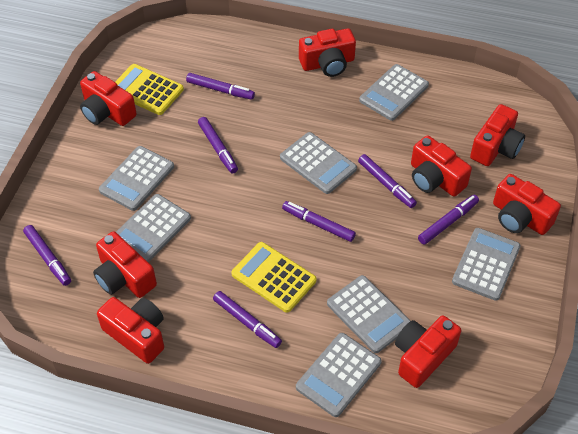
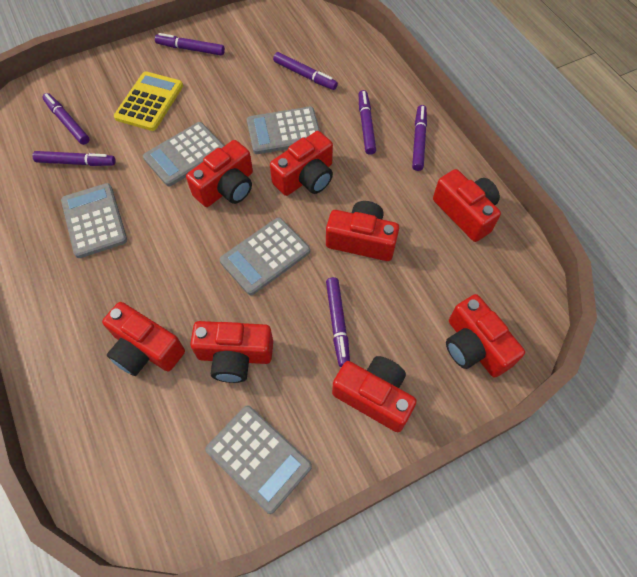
grey calculator: [99,146,174,211] [116,194,191,262] [280,132,357,194] [296,333,382,417] [327,275,411,353] [359,64,429,121] [452,228,521,301] = 7 -> [61,183,127,258] [143,122,224,186] [205,405,312,514] [219,217,310,295] [247,107,320,154] = 5
yellow calculator: [115,64,184,115] [231,242,316,313] = 2 -> [114,71,183,131] = 1

